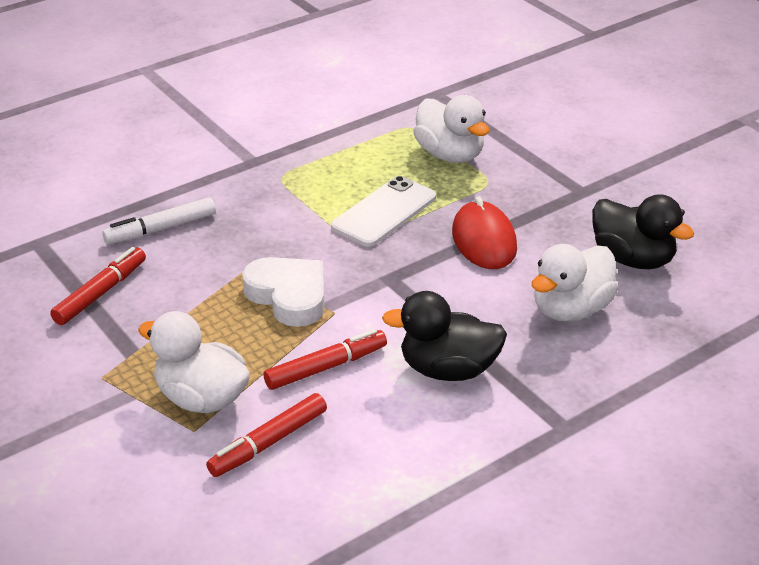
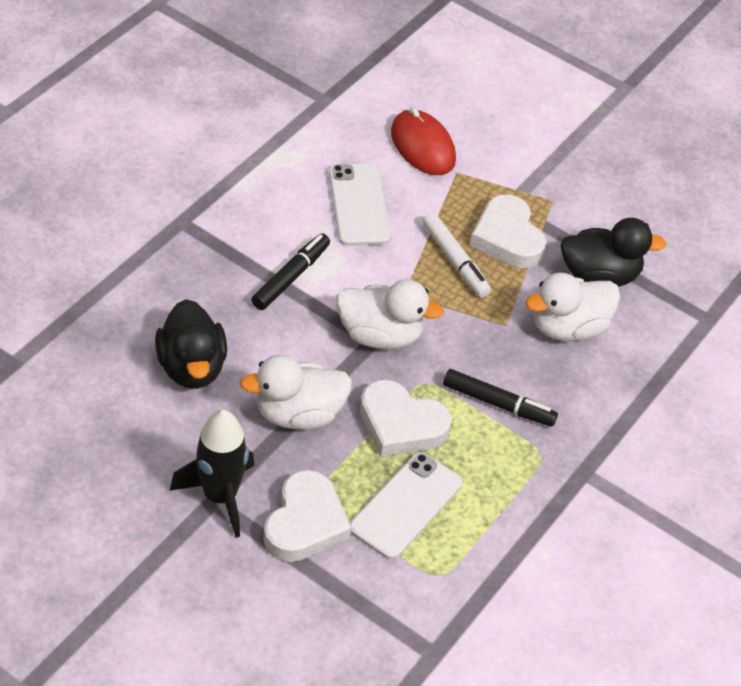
black marker: none = 0 -> [251,233,330,310] [443,369,558,427] = 2
black rocket: none = 0 -> [170,410,254,538] = 1
red marker: [50,247,146,325] [206,393,327,477] [263,329,387,390] = 3 -> none = 0
white heart: [242,257,324,327] = 1 -> [263,470,352,562] [360,380,452,457] [470,194,547,268] = 3
white phone: [331,176,436,247] = 1 -> [329,164,391,246] [350,452,462,560] = 2

